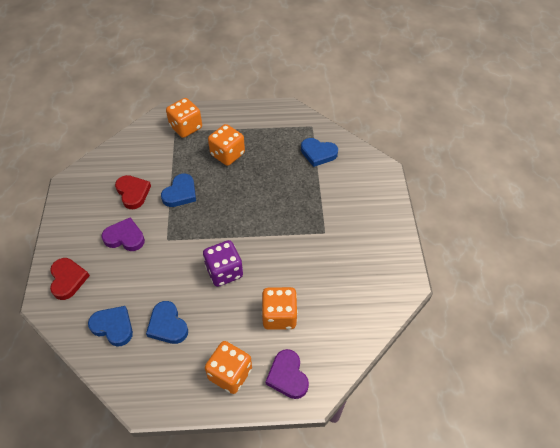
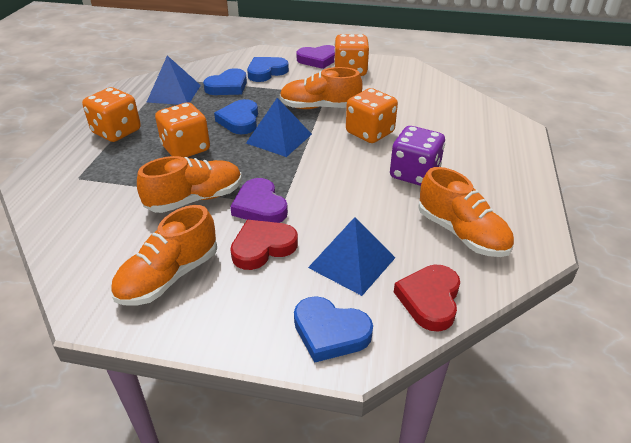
blue pyramid: none = 0 -> [147,56,201,105] [246,98,312,157] [308,217,395,296] = 3
orange shoe: none = 0 -> [111,205,217,306] [137,156,242,213] [280,67,363,109] [418,167,514,257] = 4

